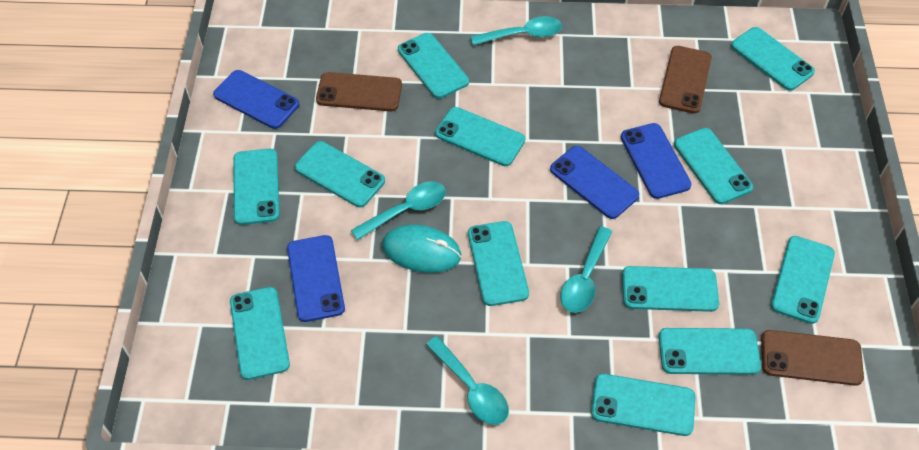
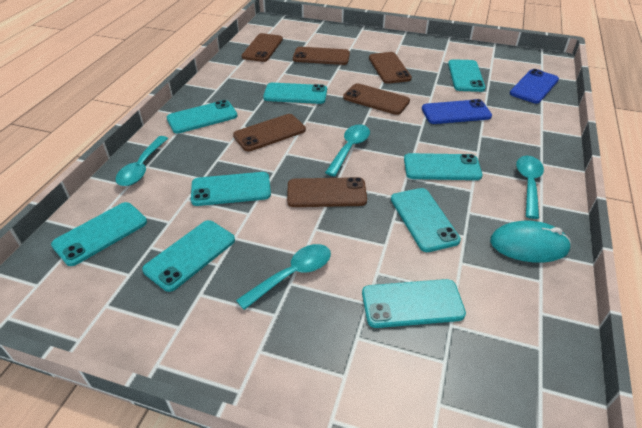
blue phone: [213,70,299,129] [287,235,345,322] [550,146,639,219] [621,123,691,199] = 4 -> [422,99,492,124] [510,69,559,104] = 2
brown phone: [316,72,402,111] [659,46,712,114] [761,330,864,386] = 3 -> [233,114,306,152] [241,33,283,62] [287,177,367,207] [293,47,350,65] [343,83,410,115] [369,52,412,84] = 6
turquoise phone: [230,287,290,380] [233,149,280,225] [295,141,385,207] [398,33,469,99] [435,107,525,166] [468,221,529,306] [591,374,696,436] [622,266,719,312] [659,328,761,375] [674,128,753,204] [731,27,815,91] [771,236,835,324] = 12 -> [51,202,147,266] [142,220,235,292] [167,100,237,133] [191,172,271,206] [263,83,327,104] [362,279,466,328] [391,188,461,252] [404,153,483,180] [448,59,485,92] = 9

